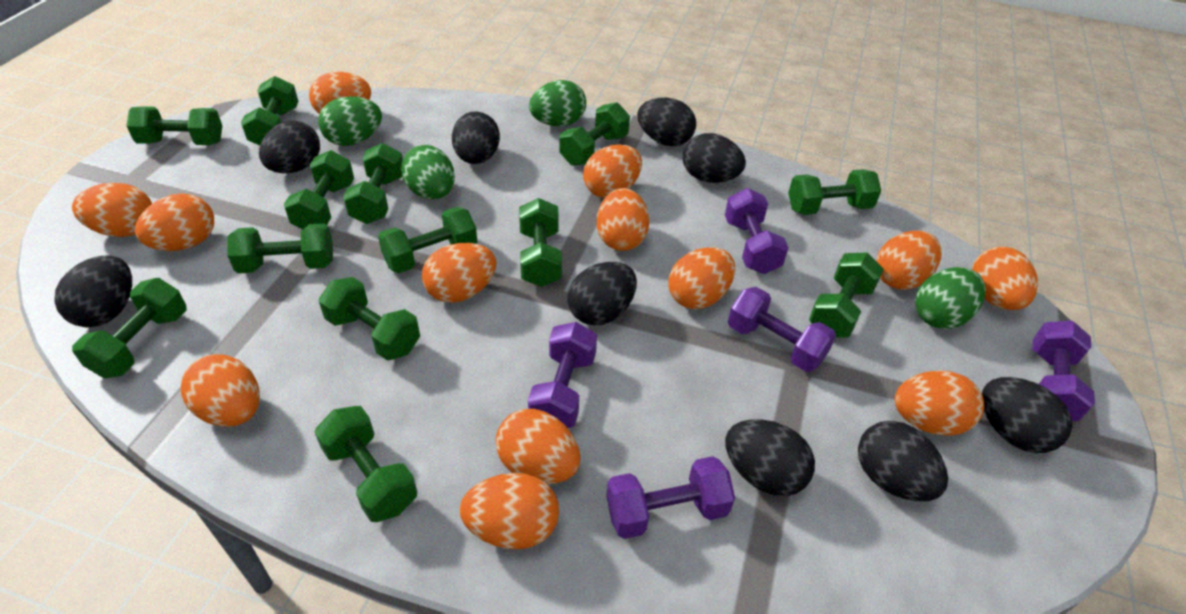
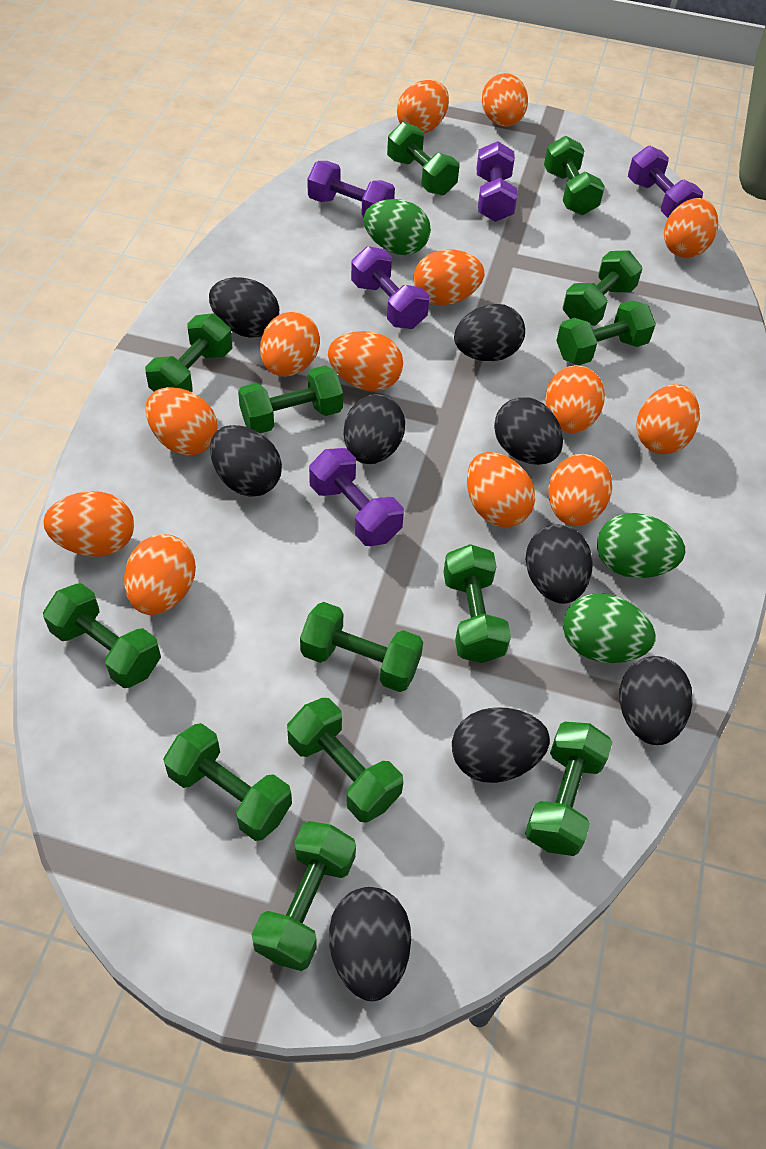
green egg: [318,96,382,146] [401,145,455,200] [529,80,586,127] [915,267,986,329] = 4 -> [363,199,431,255] [563,593,656,663] [597,513,685,578] = 3

